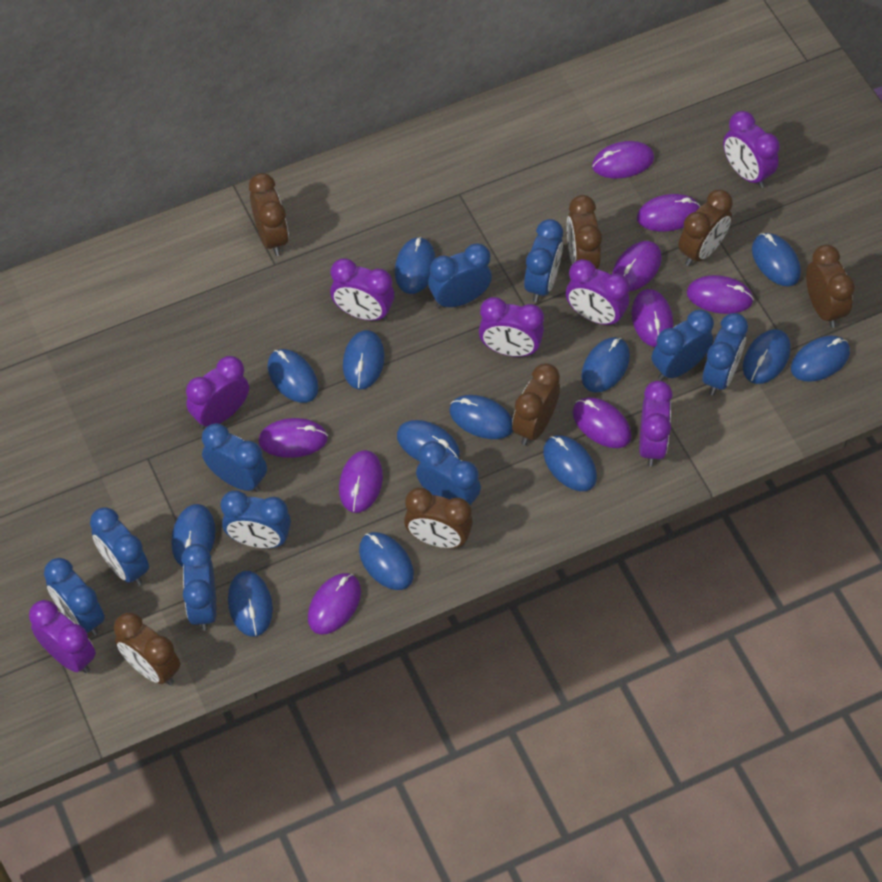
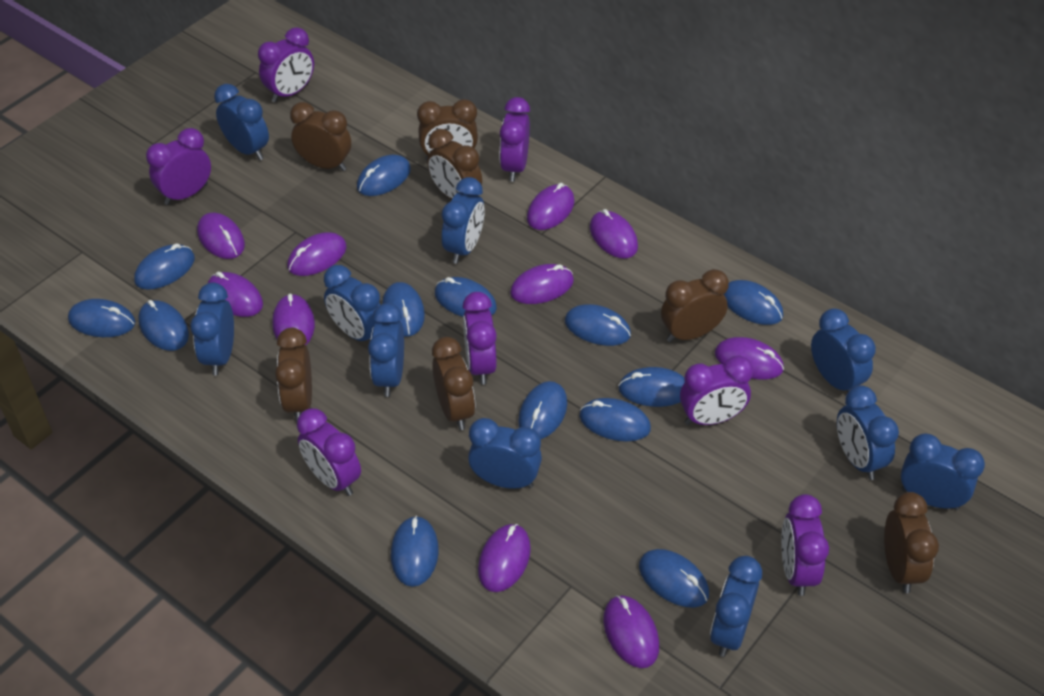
purple mouse: [258,418,328,458] [308,573,361,634] [339,450,383,513] [573,397,632,448] [592,141,654,178] [612,241,662,292] [631,289,673,347] [637,194,701,232] [687,275,754,314] = 9 -> [197,213,245,259] [208,271,263,317] [272,294,315,345] [287,232,346,276] [478,524,531,592] [510,264,574,304] [527,183,575,230] [590,209,638,259] [603,595,659,668] [715,337,784,380] = 10

